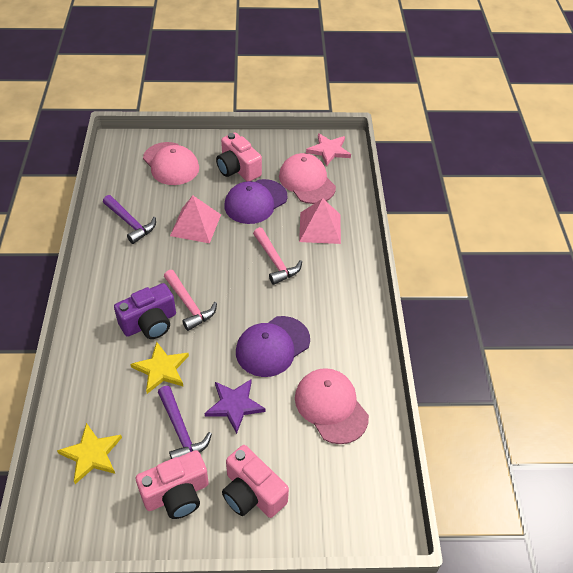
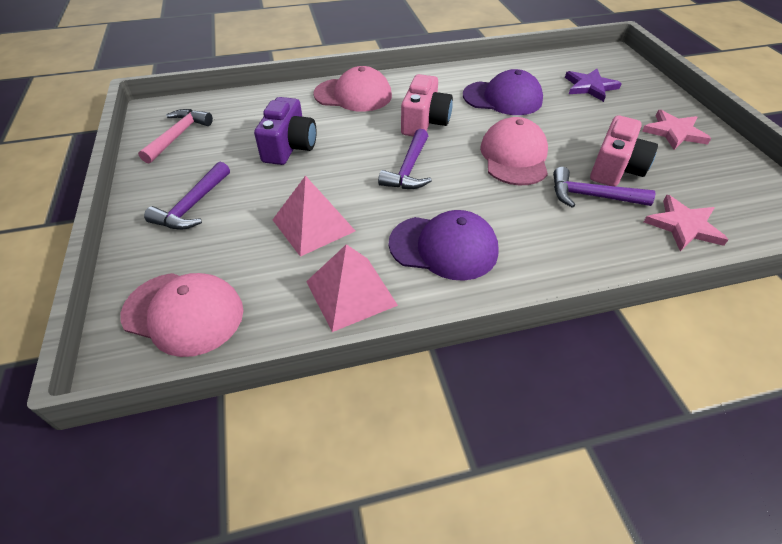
pink camera: [136,450,209,519] [216,133,262,181] [222,445,289,518] = 3 -> [401,74,453,137] [590,116,658,186] = 2
pink hammer: [164,270,217,331] [253,227,302,285] = 2 -> [138,109,213,164] = 1
pink star: [306,133,351,166] = 1 -> [642,110,711,150] [644,195,728,251] = 2
purple hammer: [103,195,156,244] [158,386,212,459] = 2 -> [144,162,230,230] [378,129,432,189] [553,167,656,208] = 3
yellow star: [57,423,122,484] [131,342,189,394] = 2 -> none = 0

